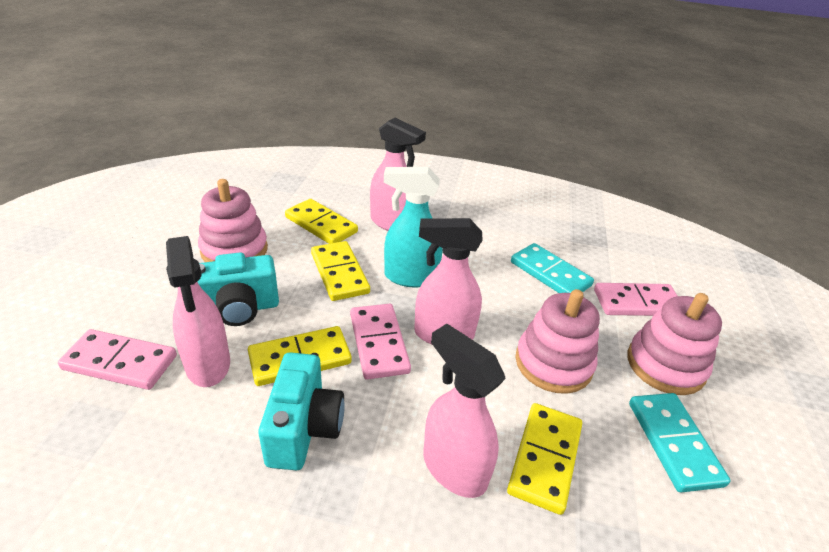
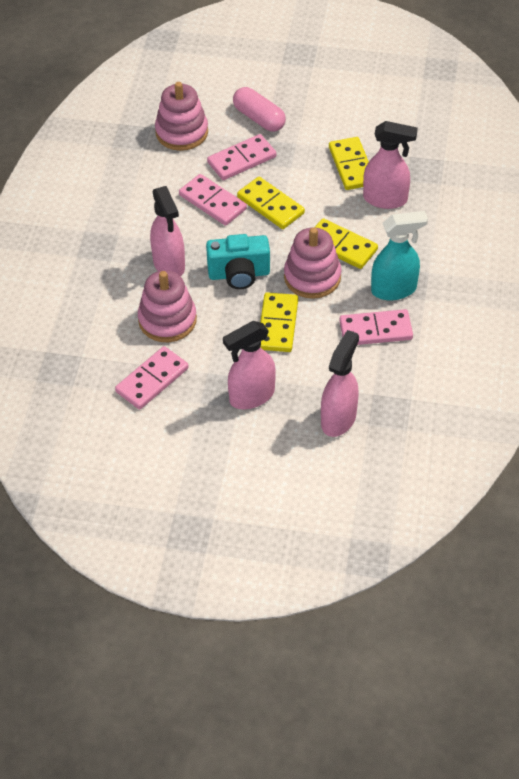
pink capsule: none = 0 -> [233,87,286,132] = 1
pink domino: [58,329,177,390] [350,304,411,380] [594,283,678,316] = 3 -> [115,346,189,410] [179,174,247,226] [207,134,276,180] [339,309,413,345] = 4
turquoise camera: [197,252,279,326] [258,352,345,470] = 2 -> [206,234,270,289] = 1
turquoise domino: [511,243,594,293] [629,393,731,493] = 2 -> none = 0

